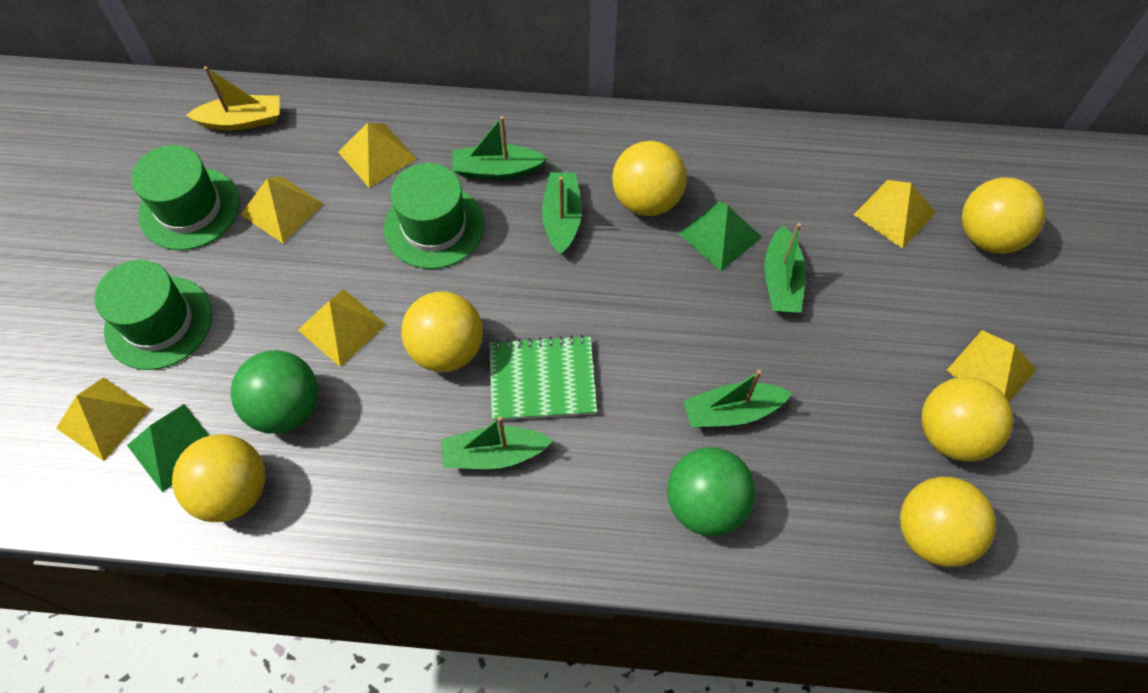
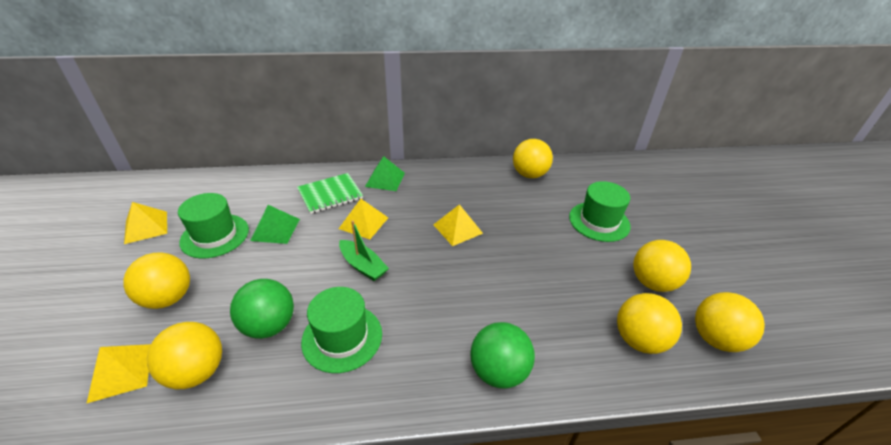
green boat: [441,416,553,469] [452,116,548,179] [542,172,582,255] [683,370,792,427] [764,223,806,313] = 5 -> [339,220,389,281] = 1
yellow boat: [186,66,279,131] = 1 -> none = 0
yellow pyramid: [56,377,151,461] [241,176,324,243] [298,289,387,367] [338,123,417,188] [854,180,936,249] [946,330,1036,402] = 6 -> [86,344,151,404] [124,202,167,244] [339,199,388,239] [433,204,483,246] = 4

